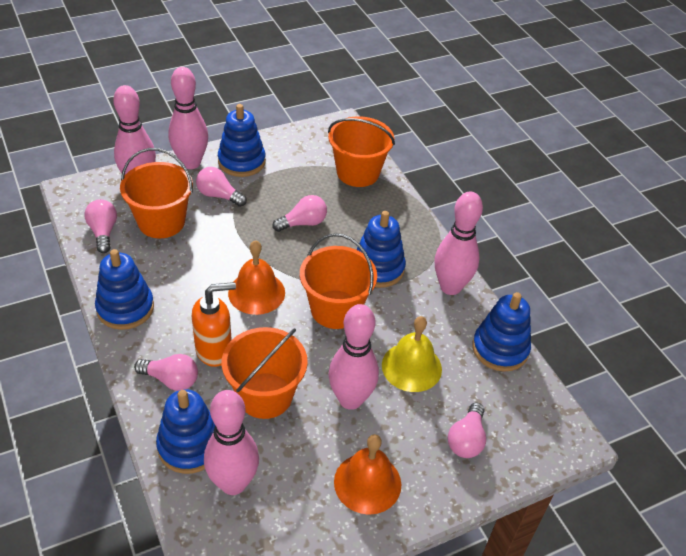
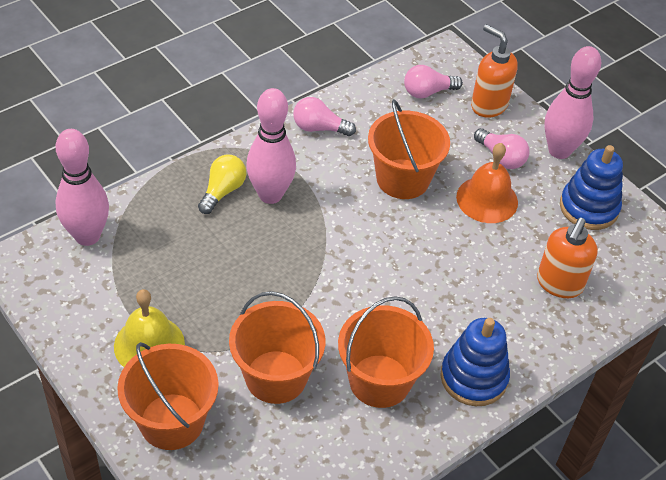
blue stacking toy: [95,249,154,330] [156,389,215,474] [218,104,266,177] [357,211,406,288] [472,292,531,372] = 5 -> [440,318,510,406] [560,145,623,230] = 2
orange bell: [228,240,285,315] [334,434,401,515] = 2 -> [456,143,518,223] = 1
orange soap dispenser: [192,282,236,367] = 1 -> [471,24,518,117] [537,218,598,298] = 2
pink bowling pin: [113,85,156,175] [168,67,208,169] [204,390,259,495] [328,304,379,410] [434,192,483,295] = 5 -> [56,129,109,246] [246,88,296,204] [544,46,601,159] = 3
pink light bulb: [84,199,117,253] [134,354,198,391] [196,167,247,207] [272,195,327,232] [448,402,486,458] = 5 -> [293,97,356,136] [404,65,463,98] [474,128,530,169] = 3
yellow light bulb: none = 0 -> [198,155,246,214] = 1

